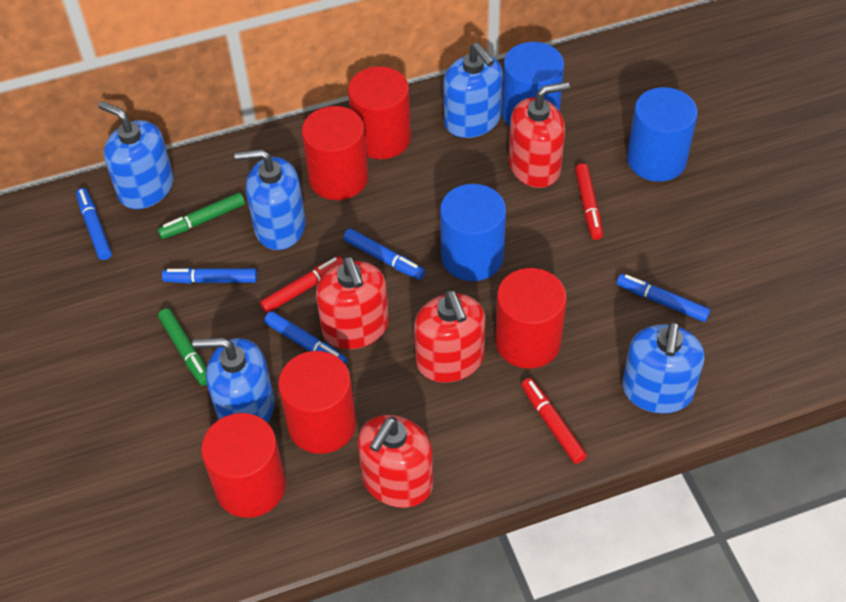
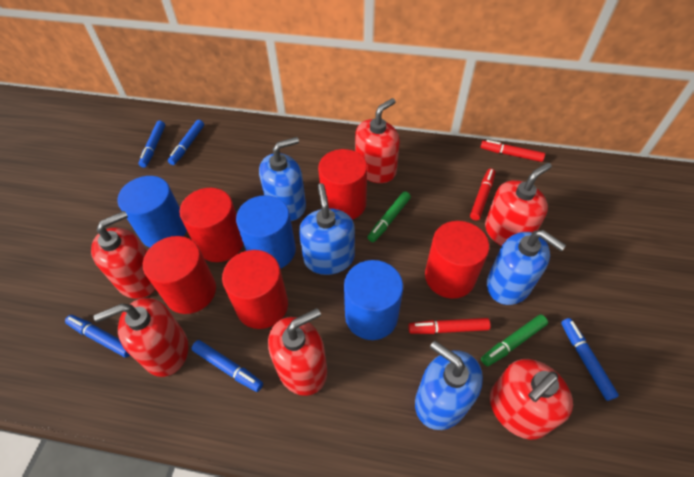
blue soap dispenser: [98,101,174,209] [193,338,274,423] [234,149,306,250] [443,43,503,138] [622,322,705,414] = 5 -> [259,137,306,221] [299,183,355,275] [415,341,483,430] [487,230,566,305] = 4
red soap dispenser: [316,257,389,349] [357,415,433,508] [414,290,485,383] [509,82,570,188] = 4 -> [91,211,156,299] [94,298,188,377] [268,308,327,396] [355,98,400,183] [485,163,552,246] [490,359,573,440] = 6

